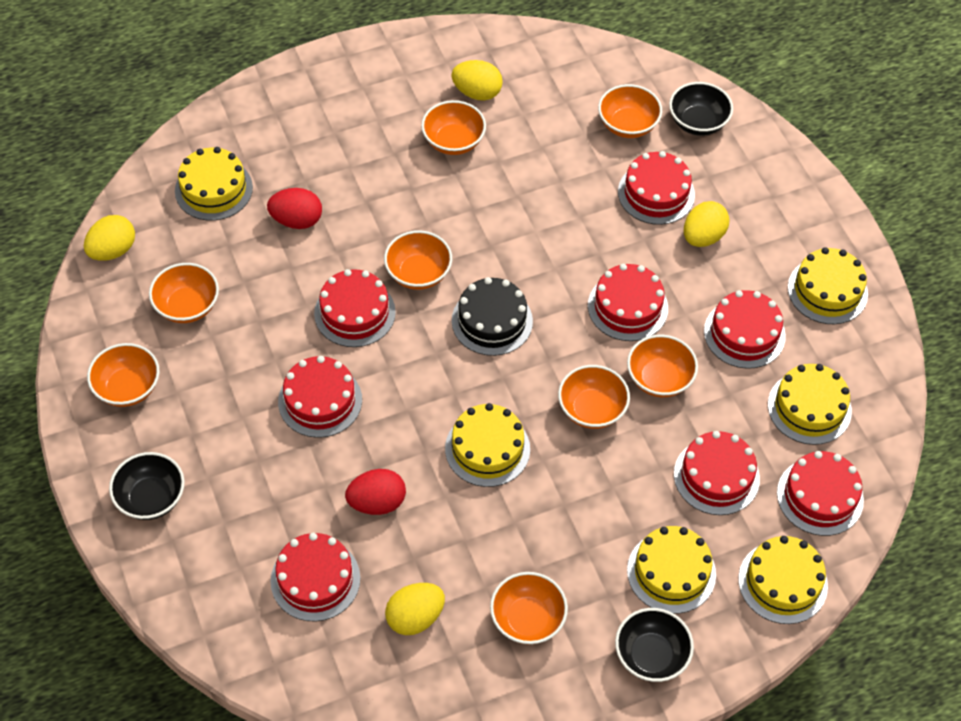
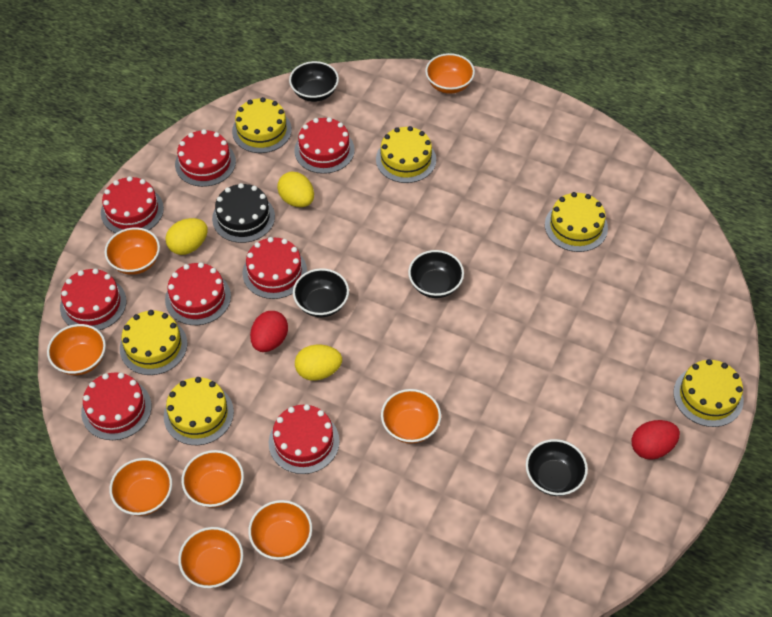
black bowl: [109,452,185,520] [615,608,694,682] [669,82,733,136] = 3 -> [289,61,339,102] [293,268,349,317] [408,250,464,298] [526,439,588,496] = 4
yellow egg: [84,215,135,261] [385,583,445,635] [451,60,503,101] [684,201,729,247] = 4 -> [165,218,208,255] [277,172,314,207] [295,345,342,381] = 3

